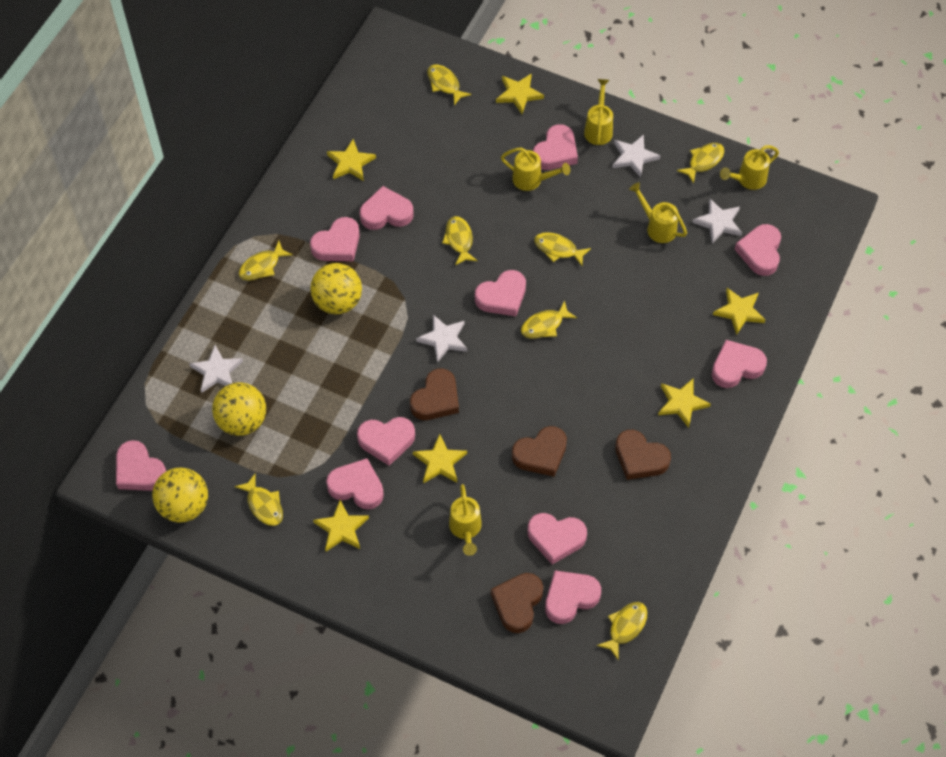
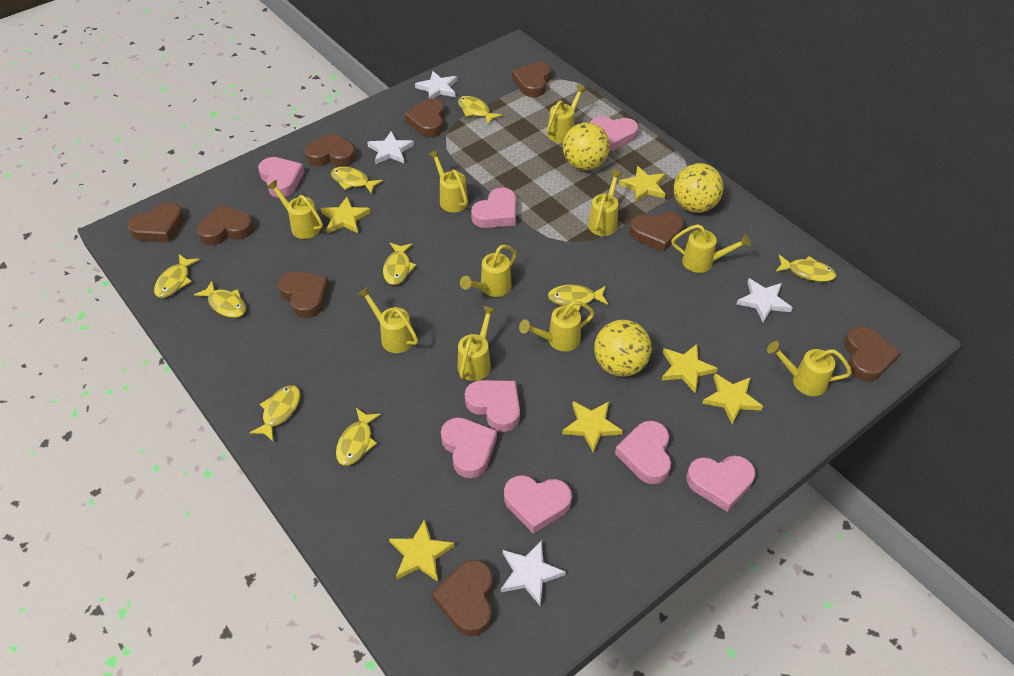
brown heart: [410,369,459,420] [491,573,543,633] [512,426,567,477] [615,430,671,480] = 4 -> [128,202,184,243] [197,205,254,245] [278,271,329,318] [305,132,356,167] [404,98,445,137] [432,560,493,636] [512,61,551,97] [630,212,684,252] [844,326,900,382] = 9
pink heart: [116,440,166,491] [310,217,360,262] [326,458,384,510] [357,417,415,466] [360,186,414,230] [475,270,526,316] [528,513,587,564] [533,124,578,170] [545,570,601,624] [712,340,767,388] [734,224,781,276] = 11 -> [258,157,304,197] [441,417,497,478] [465,380,520,432] [471,188,516,228] [504,475,572,534] [590,116,639,151] [615,421,671,484] [686,455,755,512] = 8
yellow fish: [235,474,283,526] [239,241,293,281] [427,64,472,105] [442,216,478,265] [521,300,577,338] [534,232,591,266] [597,602,647,659] [677,143,724,184] = 8 -> [154,254,200,298] [194,281,246,318] [249,385,300,441] [331,167,383,194] [336,408,381,466] [383,243,416,285] [458,96,502,124] [548,284,608,311] [776,255,836,282] = 9
yellow watering can: [449,484,482,556] [501,147,570,191] [584,79,613,145] [629,182,687,243] [720,145,779,190] = 5 -> [267,180,323,239] [358,286,418,353] [428,150,468,213] [458,306,497,381] [460,245,517,297] [519,301,595,352] [547,85,587,143] [588,170,623,236] [671,224,751,273] [767,341,852,396] = 10

